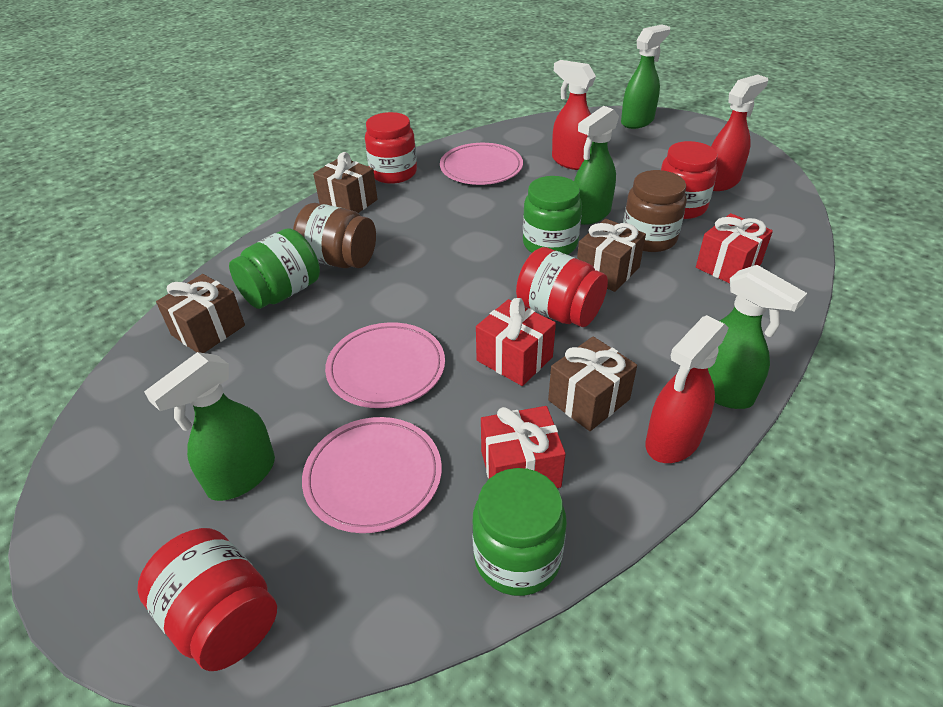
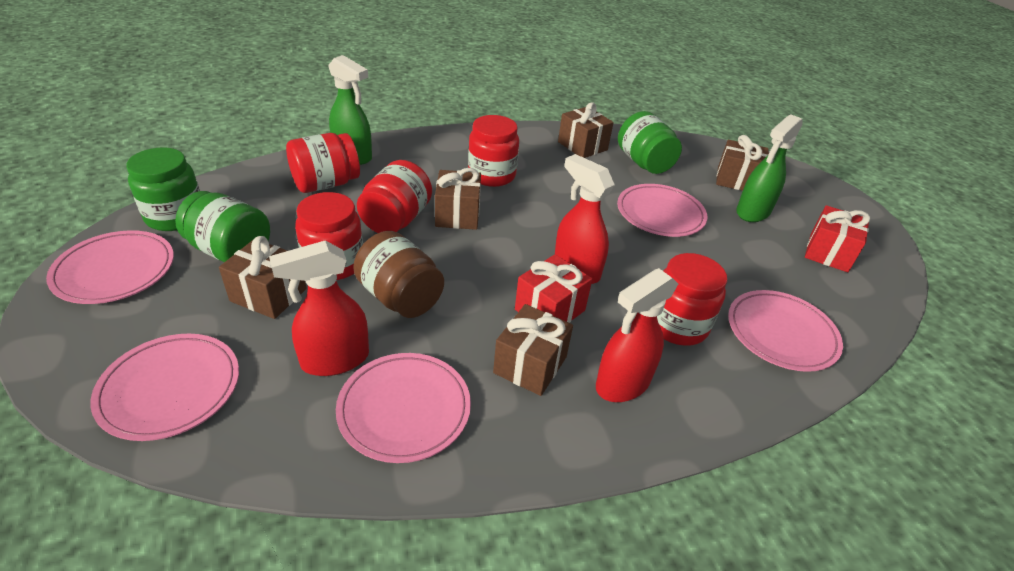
brown gift: [156,274,245,353] [313,152,378,213] [548,336,637,431] [577,219,646,292] = 4 -> [219,236,307,319] [435,168,481,230] [493,304,573,396] [558,102,614,158] [716,135,769,191] = 5
brown jar: [293,203,376,268] [623,170,687,252] = 2 -> [353,231,444,318] = 1
green spray bottle: [144,352,275,501] [574,106,619,225] [621,25,670,129] [708,265,807,409] = 4 -> [328,55,372,165] [736,114,802,222] = 2
pink plate: [302,417,442,533] [325,322,445,408] [440,143,523,185] = 3 -> [46,230,174,304] [90,334,239,441] [336,353,471,463] [617,184,707,237] [728,290,843,372] = 5
red gift: [476,298,556,386] [481,406,566,488] [696,213,773,284] = 3 -> [515,254,592,323] [805,205,870,272] = 2
red jar: [137,528,277,671] [365,112,417,184] [516,247,608,327] [661,141,718,219] = 4 -> [286,133,360,193] [295,192,363,280] [357,160,432,233] [468,115,519,187] [657,253,727,346] = 5

